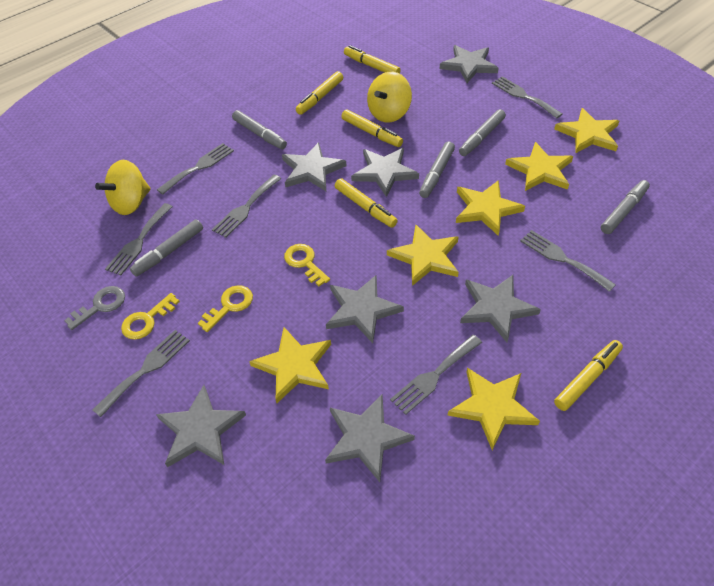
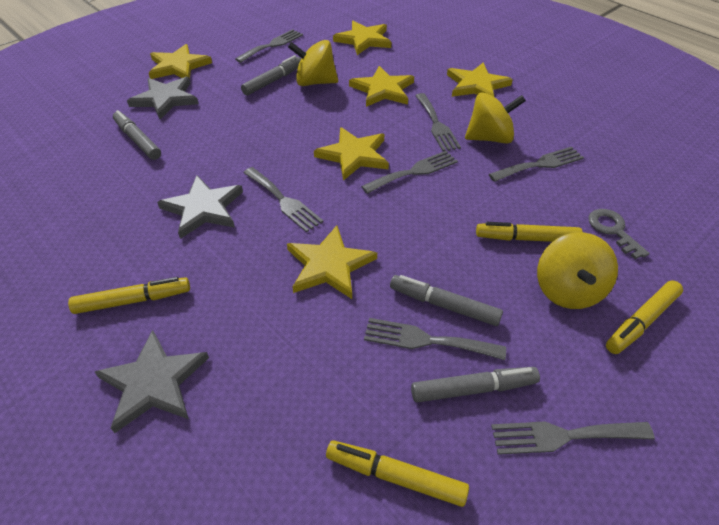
grey marker: [130,219,203,277] [232,110,287,149] [419,142,455,198] [459,109,506,156] [601,180,650,234] = 5 -> [113,110,161,160] [241,55,301,95] [390,275,503,326] [411,367,540,403] = 4
grey star: [156,385,246,467] [282,142,346,191] [325,394,415,482] [326,275,404,343] [351,148,419,197] [440,45,499,83] [460,275,541,342] = 7 -> [95,330,209,433] [127,77,199,119] [157,176,243,239] = 3
yellow key: [121,293,180,340] [198,285,253,332] [284,244,330,286] = 3 -> none = 0
yellow marker: [296,71,343,115] [335,178,398,228] [341,110,403,147] [344,45,401,74] [554,340,623,411] = 5 -> [68,277,190,314] [326,440,469,507] [476,222,582,242] [606,280,683,354] = 4
yellow spinning top: [95,160,151,215] [367,72,412,122] = 2 -> [288,40,338,86] [465,92,526,144] [537,232,618,309] = 3

